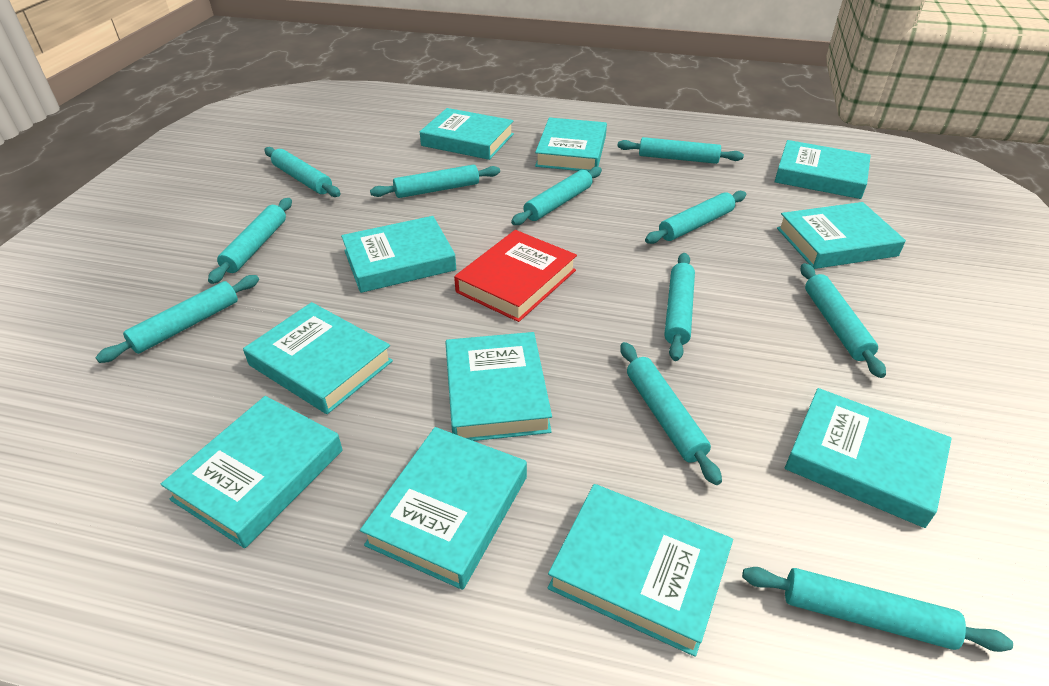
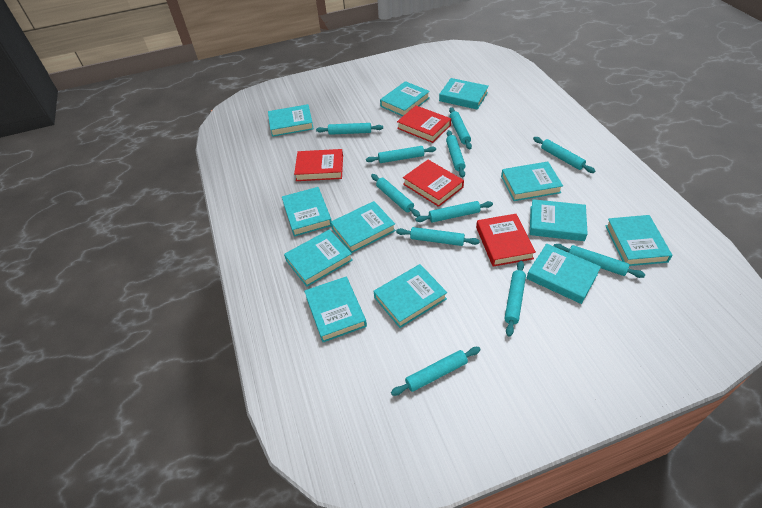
red book: [454,230,577,322] = 1 -> [294,149,343,181] [397,105,451,143] [403,160,464,207] [476,214,536,267] = 4
turquoise book: [161,396,343,548] [243,302,393,414] [341,216,457,293] [360,427,527,590] [420,108,514,160] [445,332,552,441] [535,117,607,172] [548,484,733,657] [774,140,871,199] [777,202,906,269] [785,388,952,528] = 11 -> [268,104,314,137] [282,187,332,237] [284,229,353,287] [304,277,367,342] [331,201,396,253] [374,264,447,328] [380,81,430,116] [439,78,489,110] [501,162,563,201] [526,244,601,304] [530,199,588,241] [605,215,672,266] = 12

